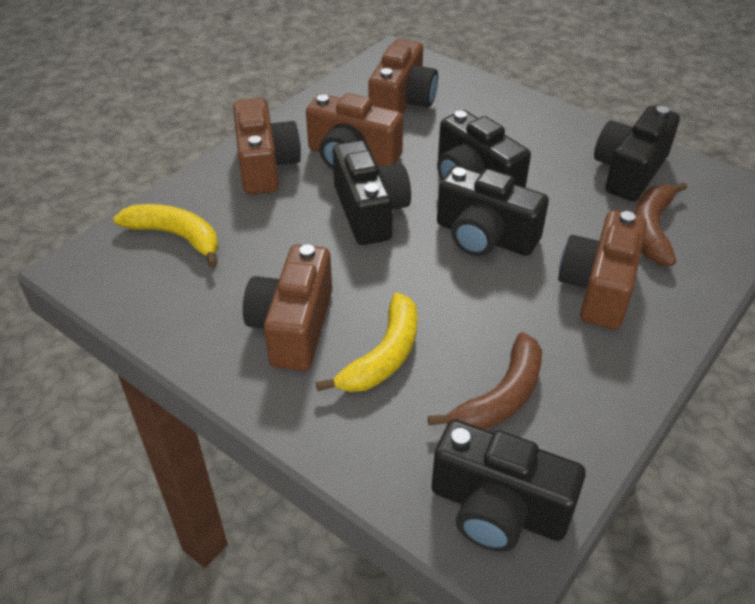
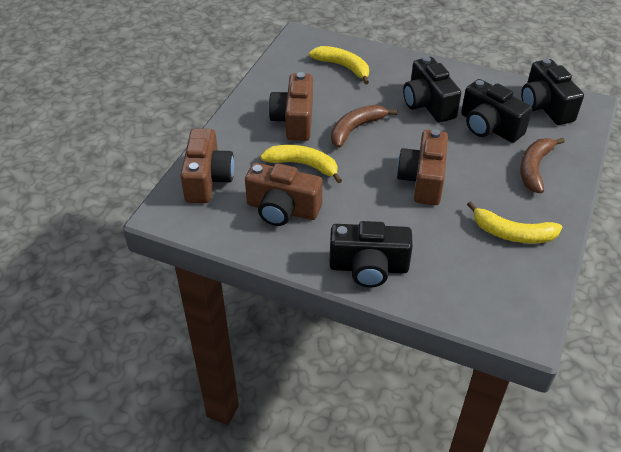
black camera: [333,140,411,245] [431,420,586,552] [437,110,531,188] [437,166,549,256] [594,106,680,201] = 5 -> [329,221,413,287] [403,57,461,122] [461,79,532,143] [521,59,584,125] = 4
brown camera: [233,98,301,195] [243,244,332,371] [306,93,403,169] [368,39,438,114] [558,210,647,330] = 5 -> [180,129,234,203] [245,163,323,226] [269,72,313,141] [397,129,448,205] = 4
yellow banana: [114,204,218,268] [316,293,417,392] = 2 -> [260,145,342,183] [309,46,369,84] [467,201,562,244] = 3

